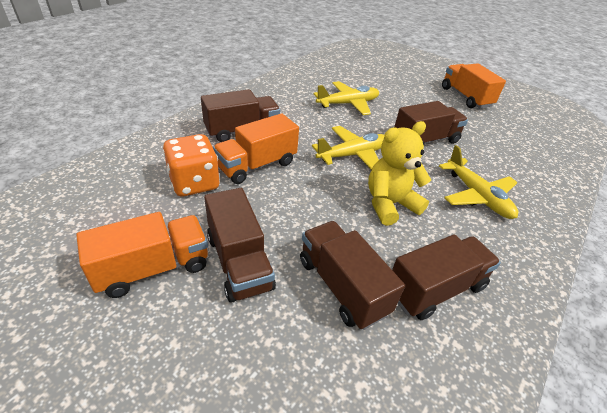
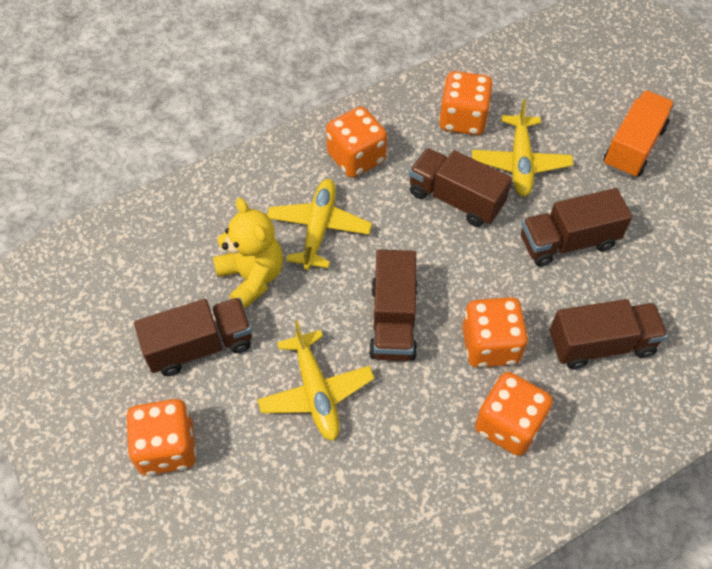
orange dice: [163,134,219,196] = 1 -> [126,399,197,475] [326,107,387,178] [439,71,493,135] [462,297,528,367] [475,372,553,456] = 5
orange truck: [76,212,208,298] [213,113,299,184] [442,63,506,108] = 3 -> [603,90,674,178] = 1

